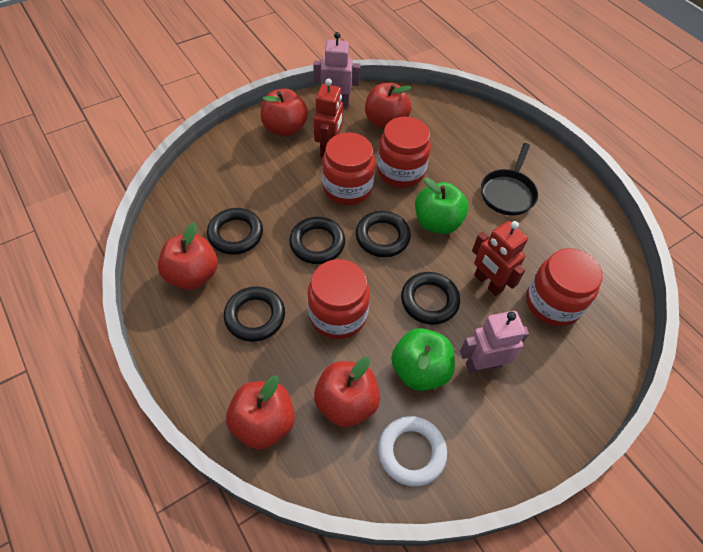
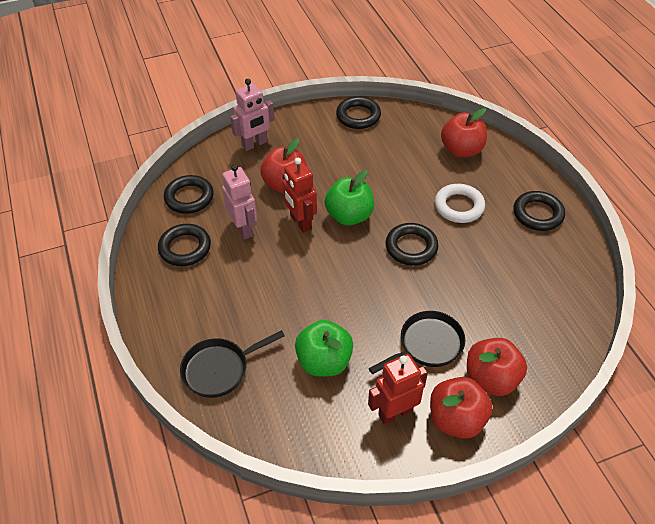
black pan: [481,143,538,216] = 1 -> [180,330,285,398] [369,311,465,374] = 2
red apple: [158,222,218,290] [226,376,295,450] [261,89,308,137] [314,357,380,427] [365,83,412,129] = 5 -> [260,138,307,193] [430,377,493,439] [441,108,487,158] [467,338,527,396] = 4
red jar: [307,259,370,339] [322,133,375,205] [377,116,431,188] [526,248,603,327] = 4 -> none = 0

